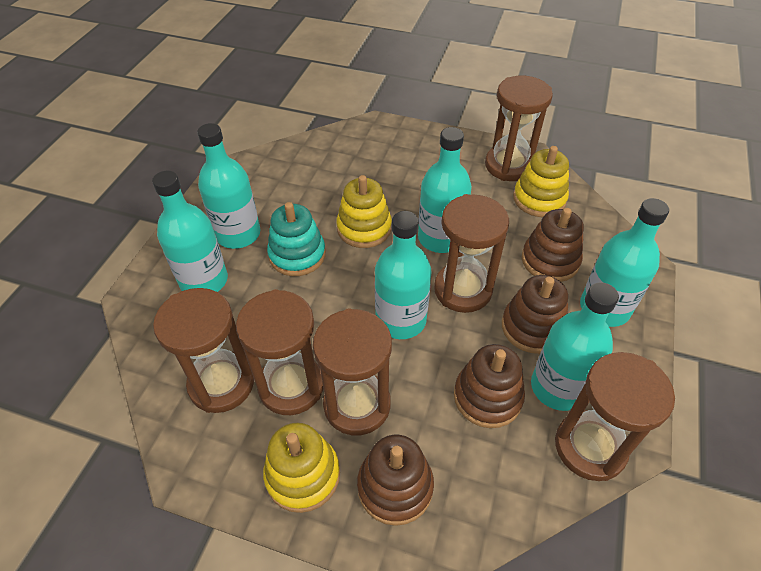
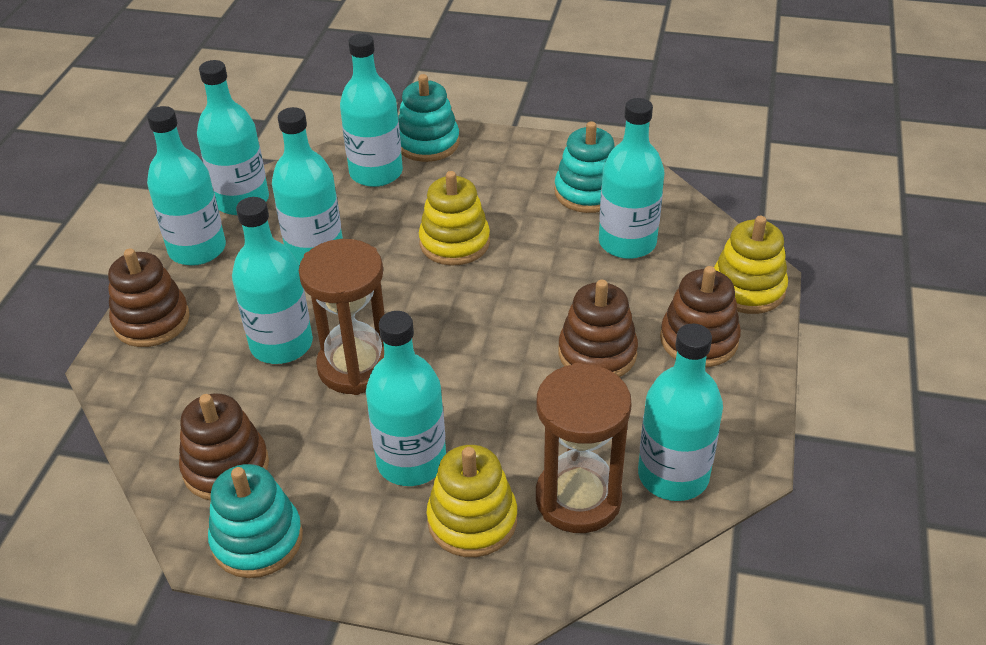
brown hourglass: [153,288,254,413] [236,289,323,415] [313,308,392,435] [434,194,509,313] [485,76,553,181] [555,352,675,481] = 6 -> [299,239,385,395] [536,363,632,533] = 2
turquoise bottle: [152,171,228,292] [197,123,261,249] [375,211,432,339] [418,127,472,253] [531,282,619,411] [580,198,669,327] = 6 -> [147,106,226,266] [197,60,269,215] [232,197,313,364] [272,107,343,265] [340,34,403,187] [366,311,446,486] [599,98,664,259] [638,324,723,501] = 8
turquoise stacking toy: [267,202,326,276] = 1 -> [208,464,303,578] [398,74,460,162] [555,121,615,213] = 3

